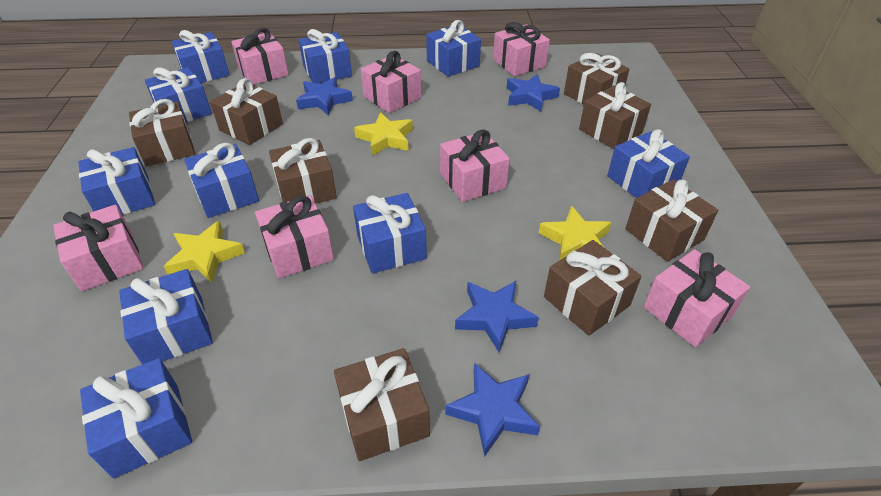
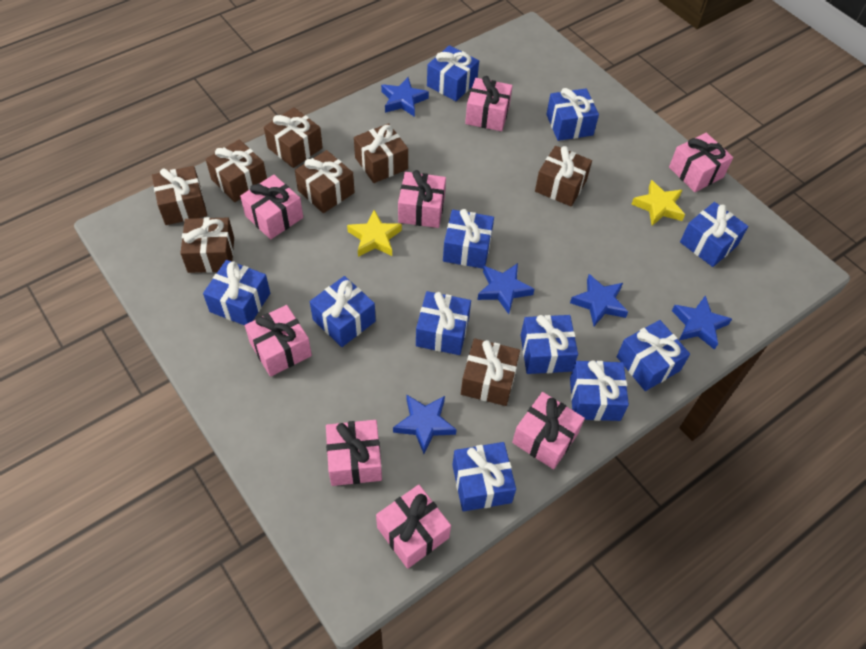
blue gift: [78,147,155,215] [80,358,192,479] [119,269,213,364] [145,67,212,122] [171,30,230,83] [184,143,259,218] [299,29,352,84] [353,193,427,274] [426,20,481,77] [607,129,690,198] = 10 -> [203,260,270,326] [310,276,376,347] [416,291,471,355] [427,45,479,101] [443,209,494,269] [452,442,516,512] [521,315,578,374] [546,88,599,141] [570,360,629,421] [617,320,690,391] [680,202,748,267] = 11
blue star: [296,77,353,116] [445,363,540,457] [455,281,539,353] [507,74,560,111] = 4 -> [381,77,429,117] [393,395,457,454] [478,263,535,314] [570,274,628,326] [672,295,732,350] = 5
pink gift: [53,205,144,291] [231,28,289,85] [255,195,334,278] [361,51,422,113] [440,129,510,202] [493,22,550,76] [643,249,750,347] = 7 -> [240,175,303,240] [245,305,312,377] [326,420,382,486] [376,485,451,569] [398,170,446,228] [465,76,513,131] [512,392,585,469] [669,133,733,192] = 8
yellow star: [164,221,245,283] [354,112,413,155] [539,206,612,261] = 3 -> [347,210,402,257] [631,180,685,226] = 2

